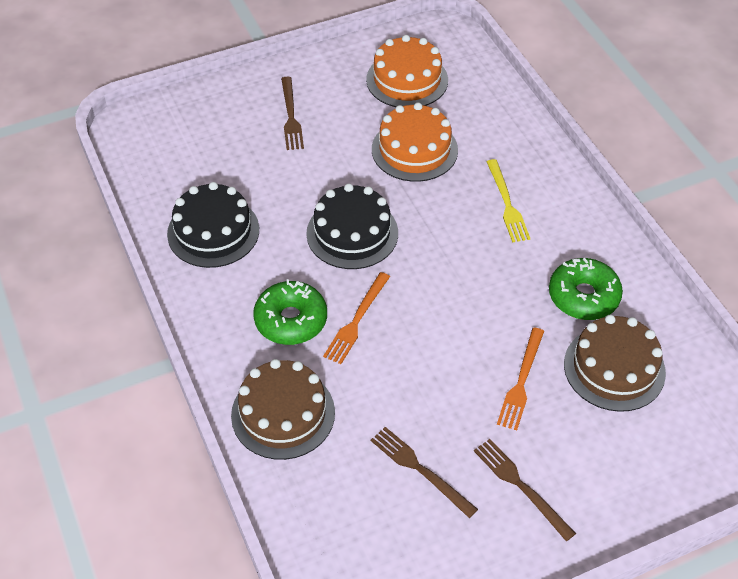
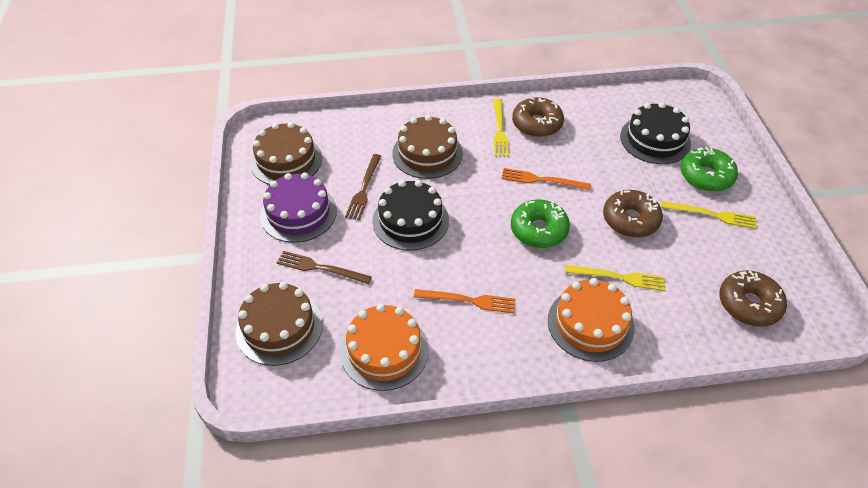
brown cake: [231,359,335,460] [564,315,666,412] = 2 -> [236,282,323,366] [250,122,322,185] [392,115,463,179] = 3
brown donut: none = 0 -> [512,97,564,137] [603,190,663,238] [719,271,787,327] = 3
brown fork: [281,77,304,150] [371,427,478,518] [474,439,576,541] = 3 -> [277,251,372,284] [345,154,381,220] = 2
purple cake: none = 0 -> [260,173,337,243] = 1
yellow fork: [487,159,530,242] = 1 -> [493,99,509,156] [565,265,665,291] [661,201,756,229] = 3

